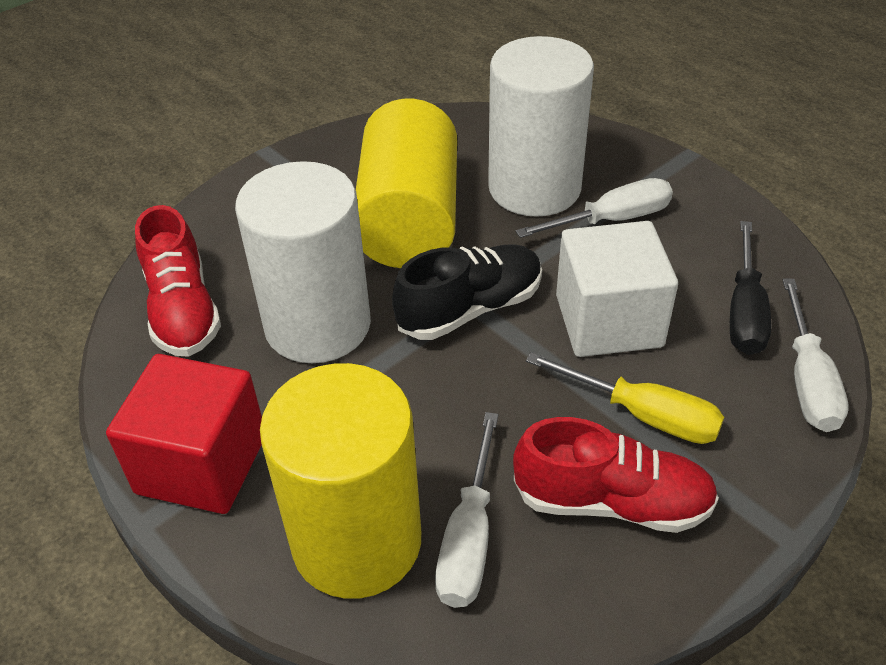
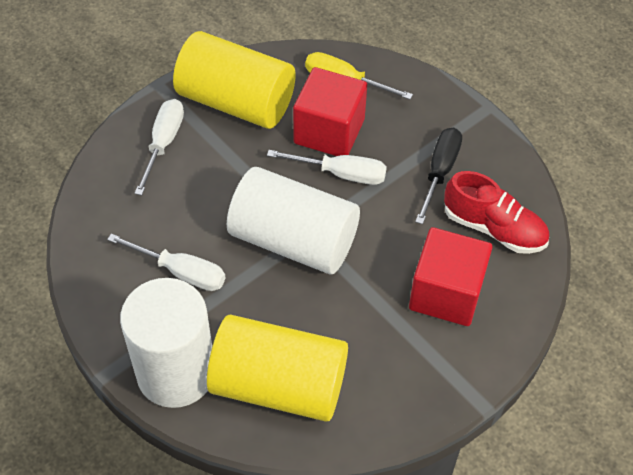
black shoe: [392,244,542,340] = 1 -> none = 0
red cube: [106,354,262,514] = 1 -> [293,67,367,156] [409,227,492,326] = 2
red shoe: [135,205,221,357] [513,417,719,533] = 2 -> [444,171,549,254] = 1
white cube: [556,221,678,357] = 1 -> none = 0

